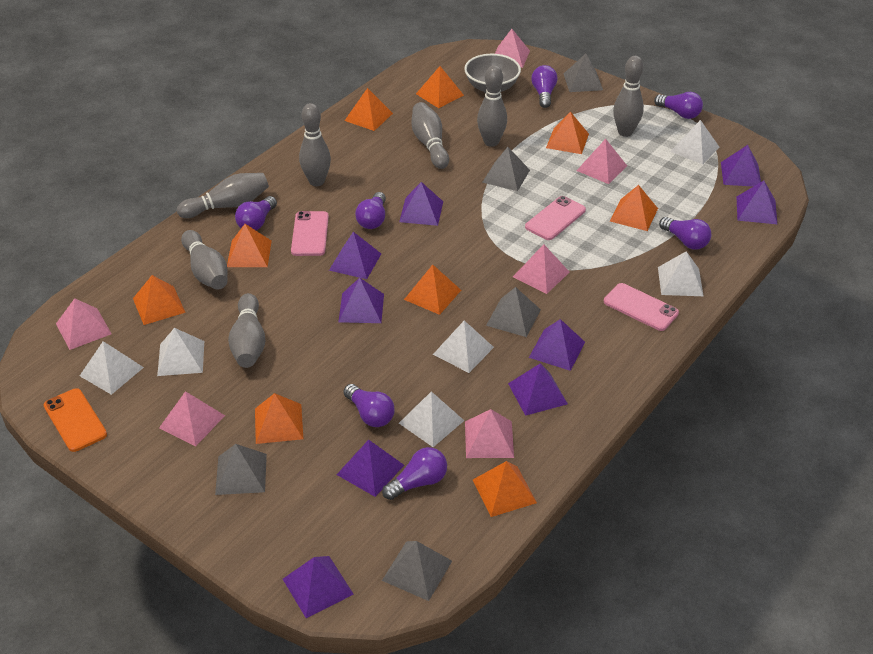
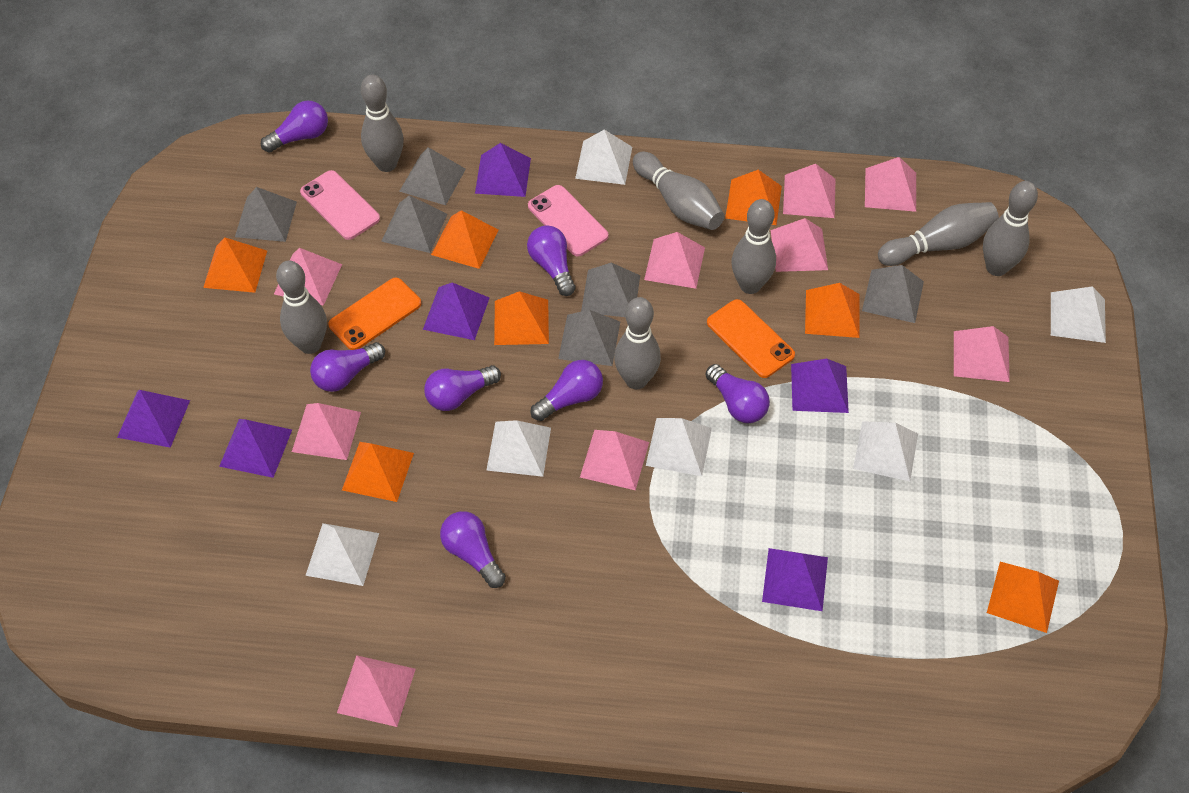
grey bowl: [464,54,521,93] = 1 -> none = 0
grey pyramid: [215,444,267,495] [382,541,452,601] [482,147,530,191] [486,287,541,337] [564,54,603,92] = 5 -> [235,187,297,242] [381,195,447,253] [399,147,466,205] [558,310,620,366] [581,263,640,317] [862,265,924,323] = 6
orange phone: [44,388,107,452] = 1 -> [328,278,421,350] [707,299,795,378] = 2
orange pyramid: [133,275,186,325] [227,224,272,267] [255,393,303,444] [344,88,393,131] [404,265,461,315] [416,66,464,108] [473,461,537,517] [546,111,589,154] [610,185,658,231] = 9 -> [203,238,267,293] [342,442,414,502] [431,210,499,269] [494,291,549,345] [725,170,782,225] [805,283,859,338] [987,562,1059,633] = 7
pink phone: [291,211,329,256] [525,196,586,240] [604,283,679,331] = 3 -> [300,170,380,240] [528,185,608,256] = 2
pink pyramid: [56,298,112,350] [159,391,225,446] [465,409,514,458] [495,29,530,68] [513,244,569,294] [577,139,627,184] = 6 -> [274,248,342,306] [292,403,361,460] [337,656,416,727] [580,430,649,490] [644,232,705,289] [771,218,828,272] [783,164,835,218] [865,157,916,212] [954,326,1010,382] = 9
purple pyramid: [283,556,354,618] [329,232,381,279] [337,440,404,497] [339,278,384,323] [399,182,443,226] [508,363,568,416] [529,319,585,371] [721,145,761,187] [736,181,777,224] = 9 -> [117,390,190,448] [219,419,292,478] [423,283,489,340] [475,143,531,197] [762,548,828,611] [791,359,849,413] = 6

